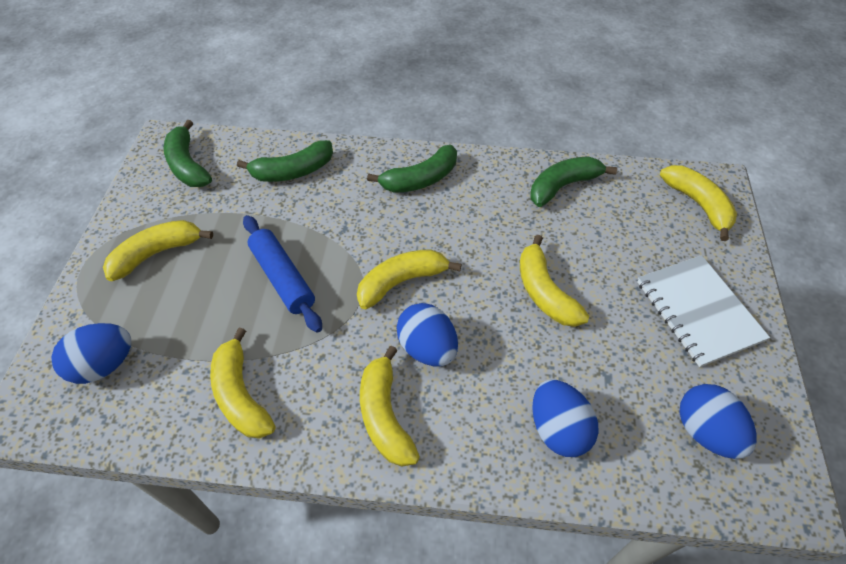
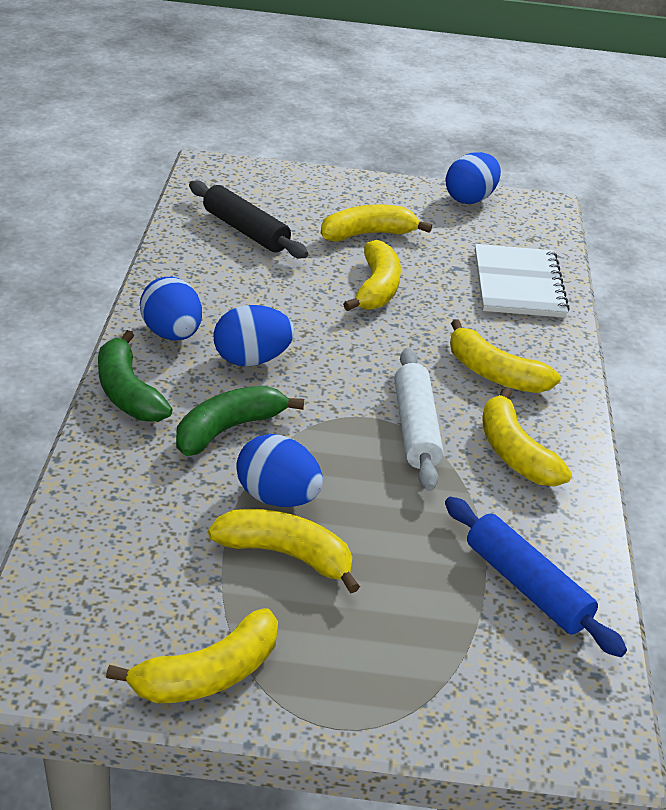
black rolling pin: none = 0 -> [189,180,308,258] = 1
green banana: [164,120,212,187] [237,140,333,182] [367,145,457,193] [530,156,617,207] = 4 -> [98,330,173,422] [176,386,304,456] = 2
white rolling pin: none = 0 -> [394,348,443,491] = 1

